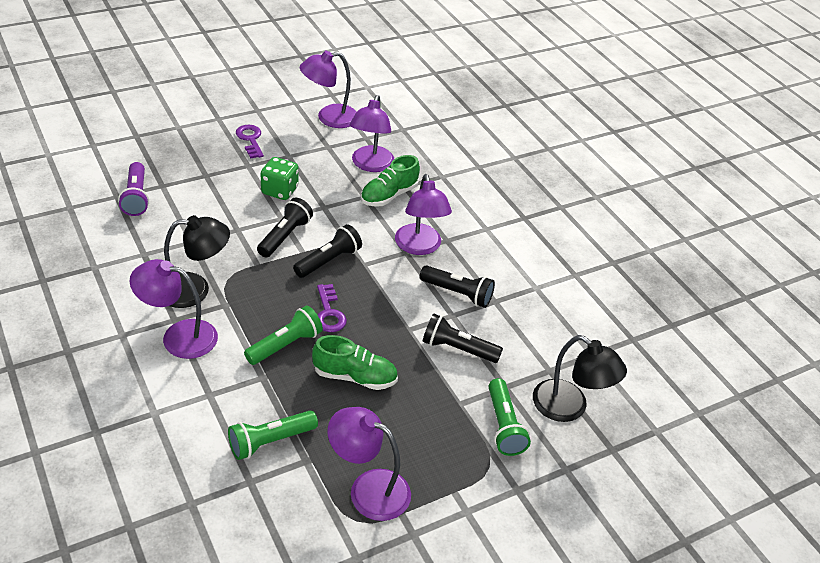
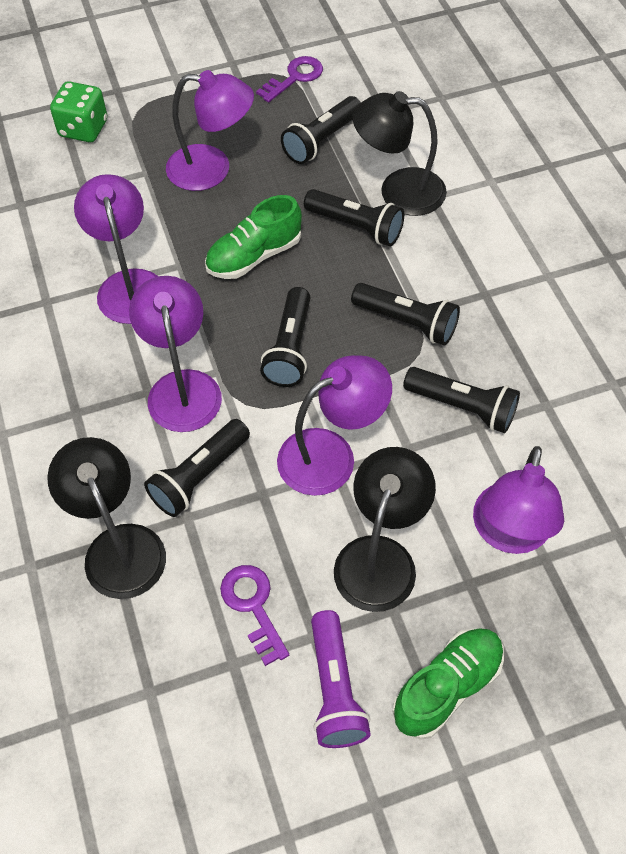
black flashlight: [257,198,313,258] [293,224,362,278] [420,265,495,308] [422,313,503,363] = 4 -> [144,419,250,517] [260,287,311,387] [281,96,361,164] [304,189,404,246] [351,283,460,346] [403,367,520,433] = 6
black lamp: [164,215,230,308] [533,335,627,422] = 2 -> [47,437,166,599] [334,447,436,612] [352,91,447,216] = 3
green flashlight: [228,411,318,460] [244,306,323,365] [488,378,531,456] = 3 -> none = 0

